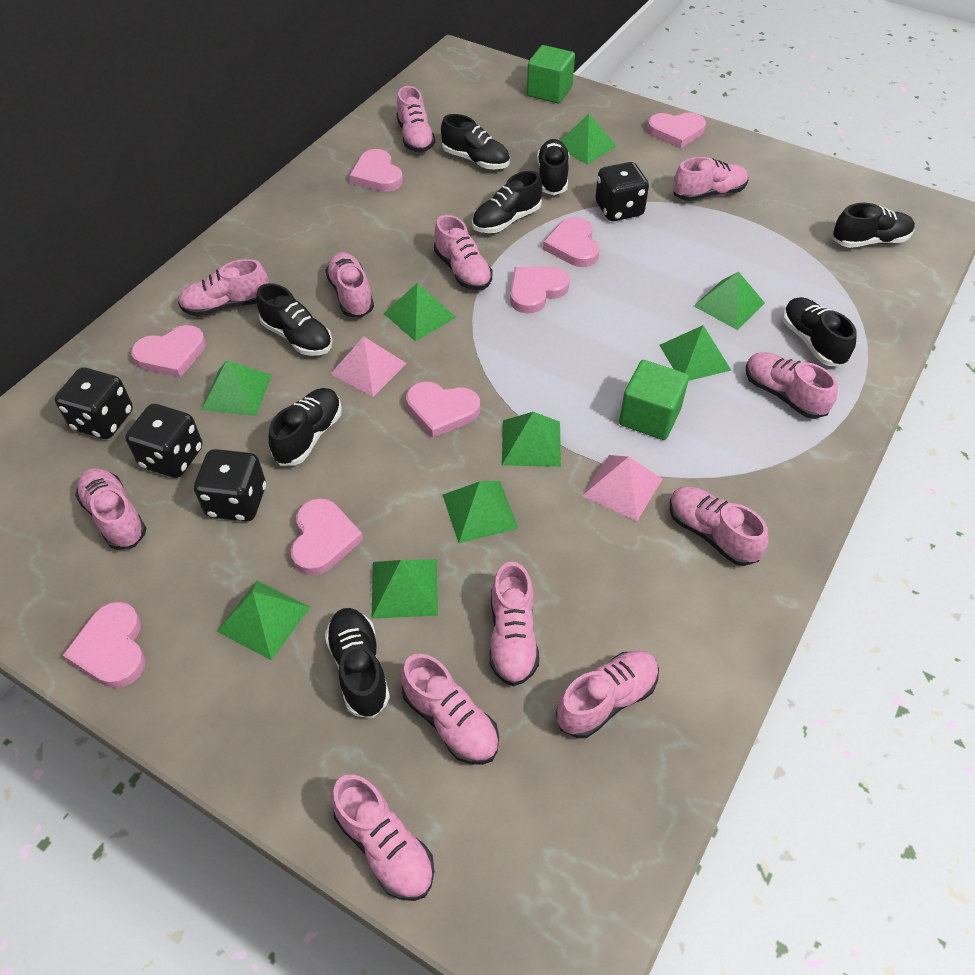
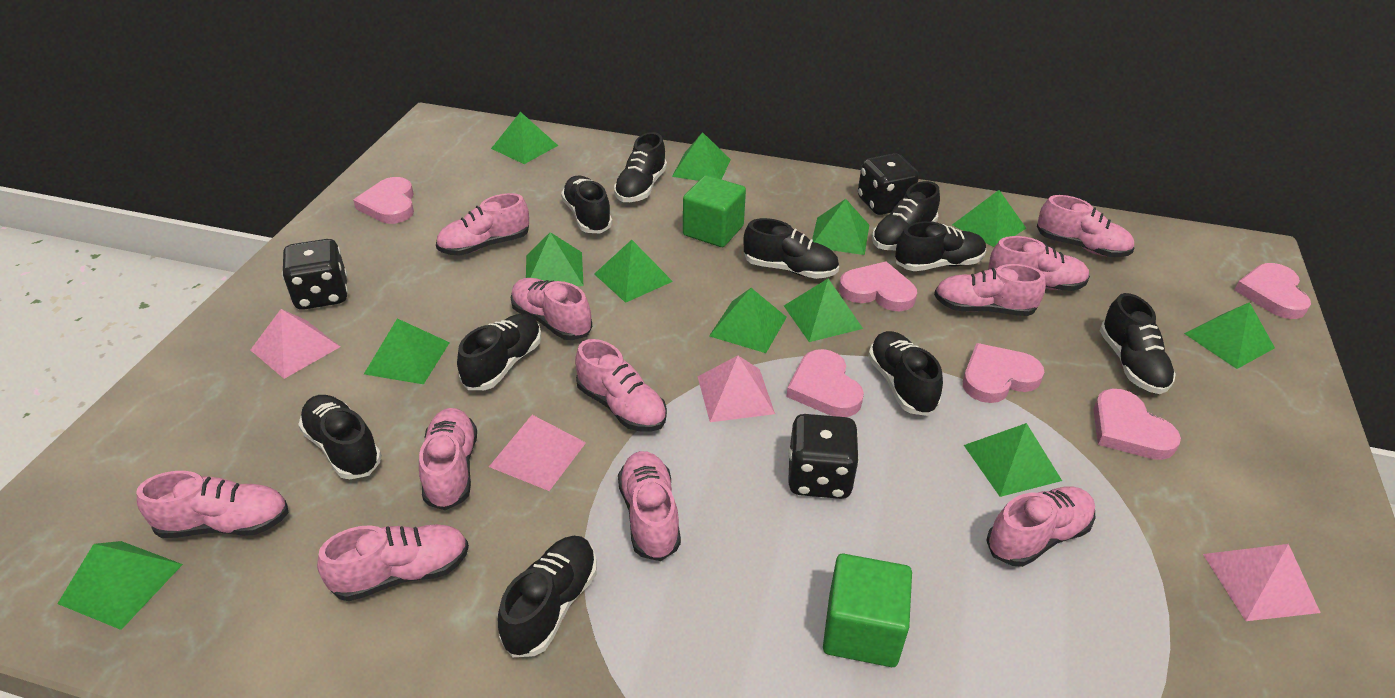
black dice: [55,367,133,439] [125,404,202,478] [194,449,266,522] [595,162,649,221] = 4 -> [282,239,348,310] [788,414,859,499] [858,153,919,215] = 3
black shoe: [256,283,332,356] [269,388,342,466] [325,608,390,718] [441,114,510,169] [472,171,542,233] [537,139,569,195] [783,297,857,367] [833,203,915,248] = 8 -> [298,395,382,479] [457,314,541,390] [498,536,597,657] [561,175,613,234] [614,132,667,202] [744,218,839,279] [868,331,943,416] [872,181,940,250] [895,221,986,271] [1100,293,1176,394] = 10
green pyramid: [202,360,272,416] [217,581,310,660] [371,559,438,619] [384,283,456,342] [443,481,518,543] [502,412,561,467] [560,113,617,165] [659,325,731,381] [694,272,765,330] = 9 -> [57,541,183,630] [364,319,450,384] [491,112,558,164] [526,232,584,286] [594,240,673,303] [672,132,731,181] [709,288,787,353] [784,279,863,342] [812,199,869,255] [952,190,1026,247] [964,423,1062,497] [1184,302,1275,369] = 12
pink heart: [63,602,146,688] [131,325,206,378] [291,498,363,575] [349,149,403,192] [406,382,480,438] [510,267,570,314] [543,217,599,267] [647,112,706,148] = 8 -> [353,177,414,224] [786,349,864,417] [839,261,917,312] [963,343,1045,403] [1093,389,1181,460] [1234,263,1311,319] = 6
pink pyramid: [331,337,407,397] [582,455,662,521] = 2 -> [251,309,340,379] [489,415,586,491] [698,355,775,422] [1203,544,1321,621] = 4
pink shoe: [75,468,146,550] [178,259,269,316] [325,252,374,318] [331,774,434,901] [396,86,435,153] [401,654,499,765] [434,215,492,290] [489,561,539,686] [556,651,659,738] [670,487,768,566] [673,157,748,201] [746,352,838,419] = 12 -> [136,471,289,538] [317,524,469,601] [419,408,477,510] [436,193,529,256] [511,278,592,340] [575,339,667,432] [618,451,681,561] [934,264,1046,316] [986,486,1095,567] [988,236,1090,291] [1037,195,1135,257] = 11

